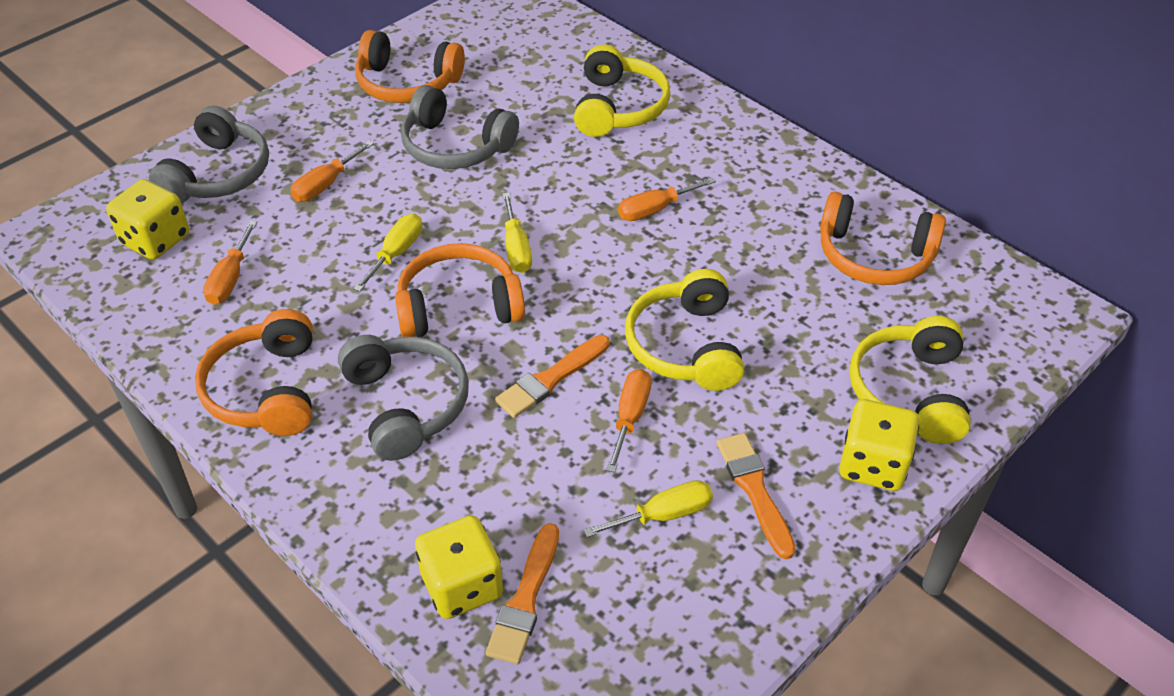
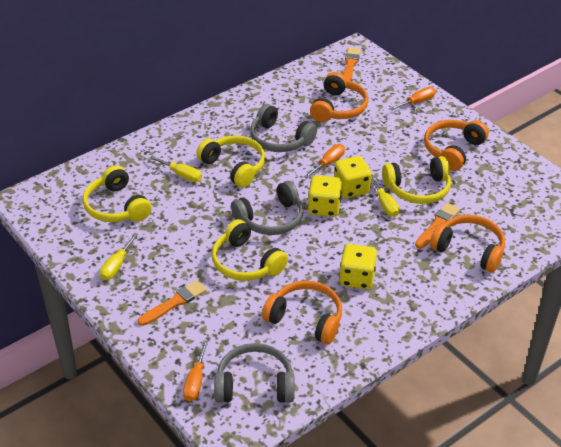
orange screwdriver: [203,221,257,305] [290,141,374,202] [606,369,652,473] [618,177,716,221] = 4 -> [183,340,208,401] [304,144,345,178] [389,87,436,110] = 3
yellow headphones: [574,44,671,137] [625,269,744,391] [849,316,971,444] = 3 -> [83,166,152,222] [196,135,265,188] [212,219,288,281] [382,156,451,204] = 4

